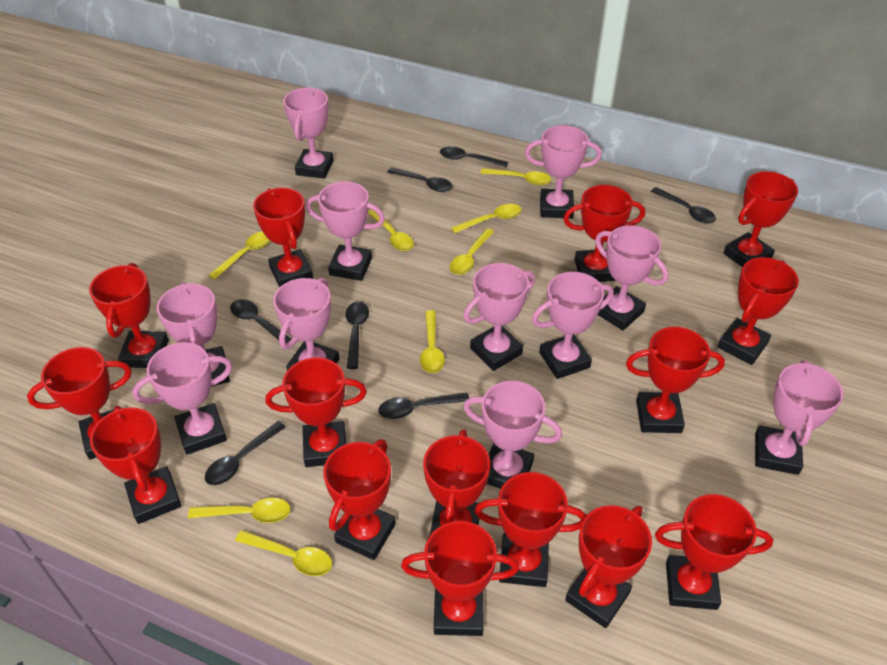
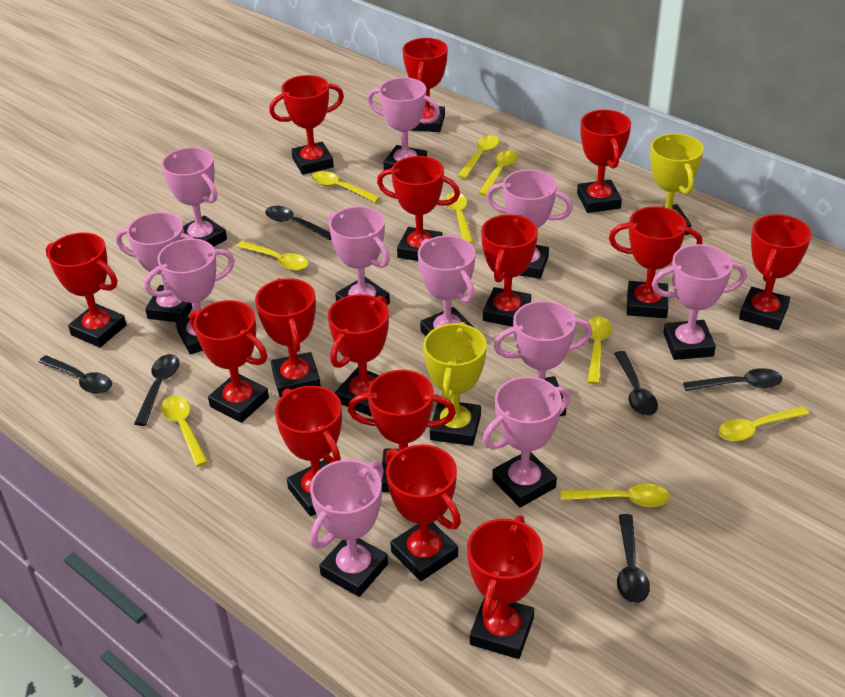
black spoon: [205,421,286,485] [230,299,291,343] [345,301,369,369] [378,392,469,419] [388,167,453,192] [440,146,508,168] [651,187,716,224] = 7 -> [39,355,112,394] [134,354,179,426] [265,206,331,240] [614,351,658,416] [617,514,650,603] [683,368,783,391] = 6
yellow spoon: [188,498,290,523] [209,231,270,280] [235,530,332,576] [368,209,414,251] [420,310,445,373] [450,228,494,275] [451,204,522,233] [480,168,551,185] = 8 -> [161,396,208,467] [237,241,308,271] [311,171,380,203] [444,192,474,244] [457,135,499,179] [479,150,518,196] [561,483,670,507] [588,317,612,385] [718,406,809,441] = 9
yellow trophy: none = 0 -> [423,322,487,446] [650,133,704,235] = 2

